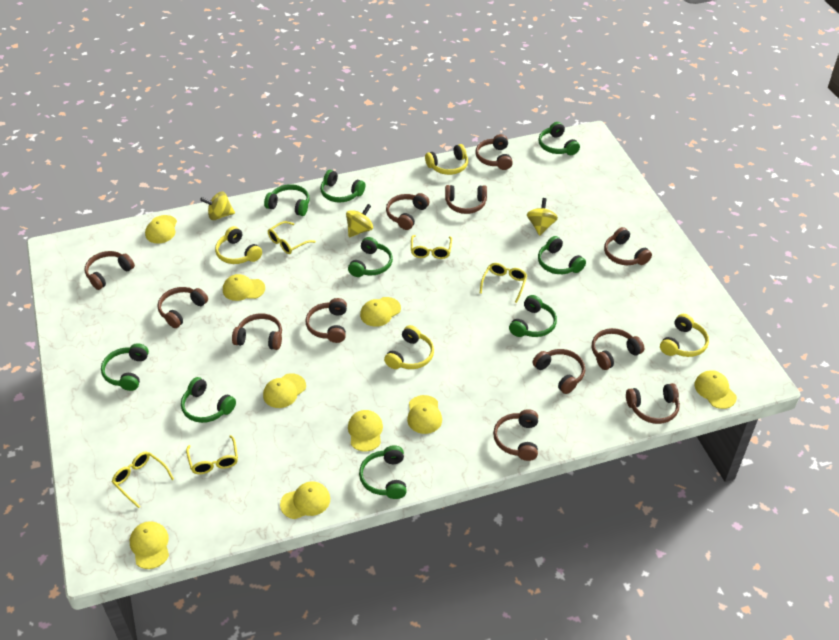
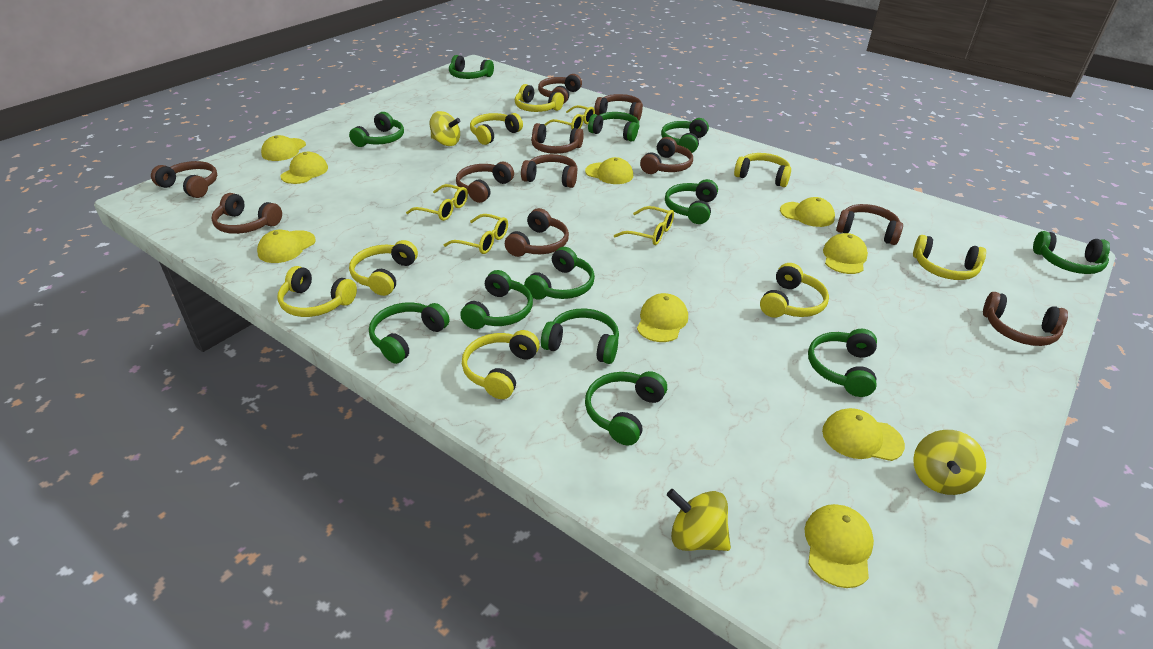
brown headphones: [85,251,135,290] [158,287,208,328] [232,313,282,350] [305,298,347,343] [386,193,430,230] [445,185,487,214] [476,134,513,170] [493,409,538,461] [532,349,585,394] [592,328,644,370] [604,227,652,265] [626,383,680,424] = 12 -> [151,161,217,198] [211,193,282,234] [456,162,514,203] [505,208,569,257] [521,154,578,188] [531,123,584,154] [538,74,582,104] [594,94,643,120] [640,137,693,174] [836,204,903,245] [983,292,1068,346] = 11
green headphones: [101,343,149,391] [181,377,236,423] [264,184,309,216] [320,170,365,203] [348,237,393,277] [359,445,407,499] [509,295,557,337] [538,122,580,155] [538,236,586,274] = 9 -> [349,112,404,147] [369,302,450,364] [449,55,494,79] [460,270,533,329] [524,247,595,300] [541,308,619,364] [585,371,667,446] [588,112,639,142] [661,118,709,153] [665,179,718,224] [808,329,877,397] [1033,231,1110,274] = 12
yellow glasses: [112,452,174,508] [186,435,238,474] [268,221,316,254] [411,235,452,259] [480,263,527,303] = 5 -> [406,184,468,221] [444,214,508,254] [544,105,595,129] [614,206,674,245] = 4
yellow headphones: [215,226,262,264] [384,325,434,369] [425,144,468,175] [660,314,709,357] = 4 -> [278,266,357,317] [349,240,418,296] [462,330,540,399] [470,113,523,145] [515,84,564,112] [734,153,791,187] [760,263,829,318] [913,235,986,280] = 8

